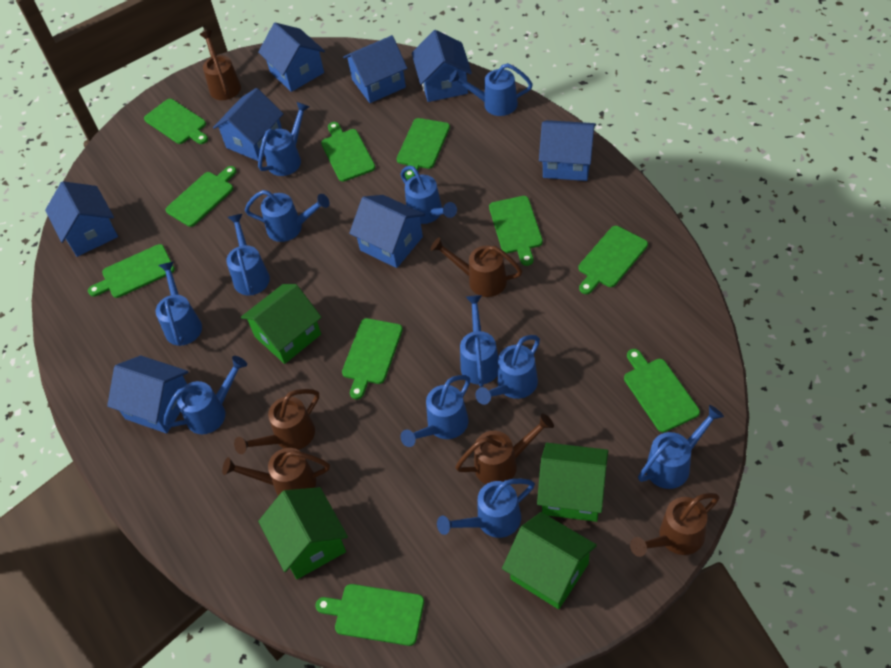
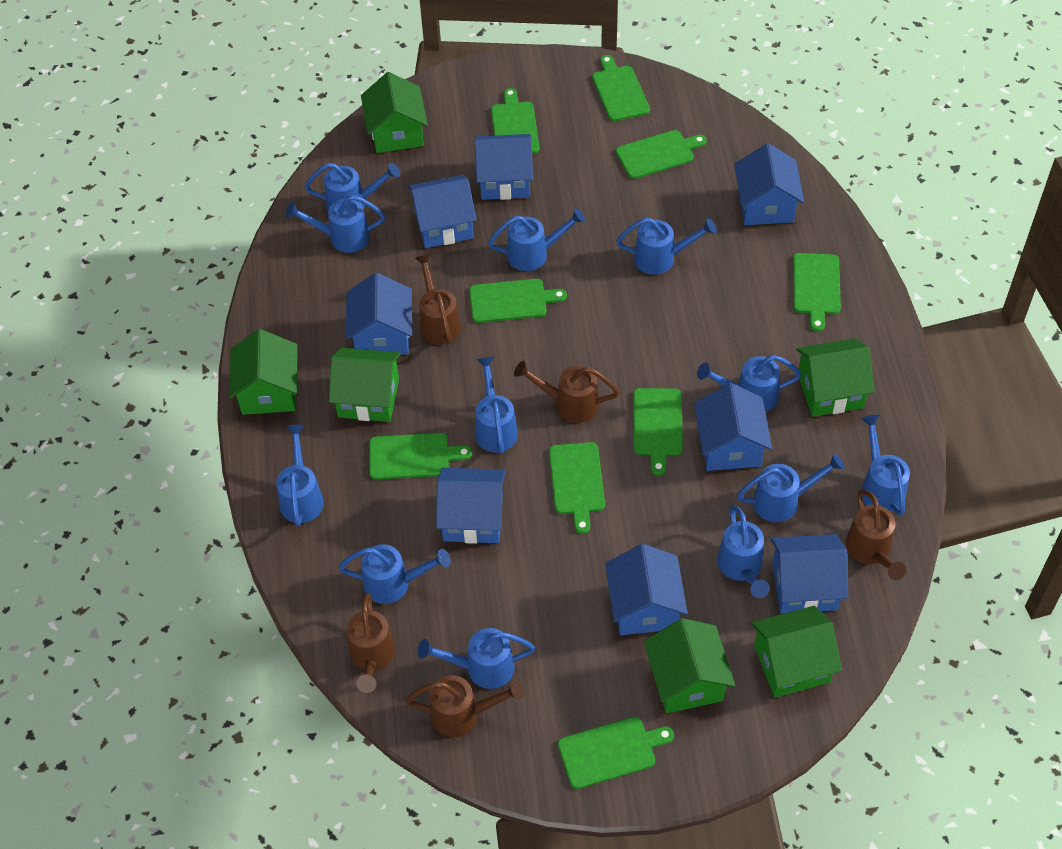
brown watering can: [199,30,241,100] [222,448,330,496] [234,389,319,454] [430,237,522,297] [455,413,554,484] [630,493,720,557] = 6 -> [346,593,395,693] [405,675,524,737] [415,254,461,345] [514,361,619,423] [846,489,907,580] = 5
green cutting board: [88,244,175,298] [144,99,208,144] [165,166,237,227] [315,584,424,646] [321,122,375,182] [342,318,403,399] [397,118,450,180] [489,196,543,266] [578,226,648,294] [624,349,700,432] = 10 -> [370,433,472,480] [469,279,567,323] [491,88,539,154] [549,442,605,534] [558,717,674,789] [592,55,650,121] [616,130,707,179] [633,388,683,475] [793,253,841,332] = 9
green house: [241,284,322,364] [258,487,348,579] [502,512,597,609] [537,443,608,522] = 4 -> [229,329,297,415] [329,348,401,422] [361,72,428,153] [644,618,735,713] [751,606,842,698] [796,338,875,417] = 6

